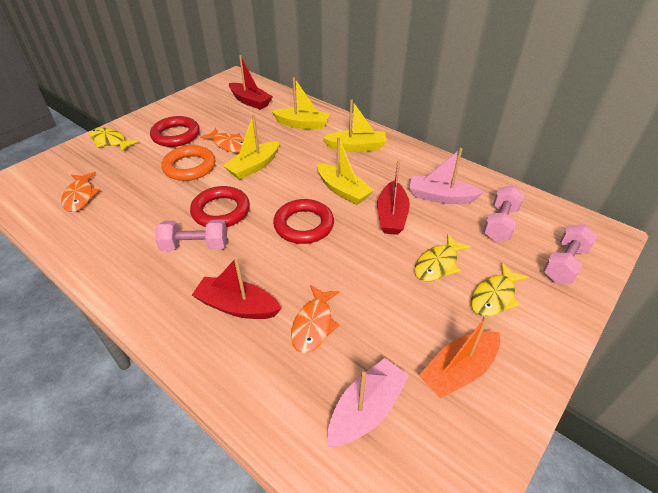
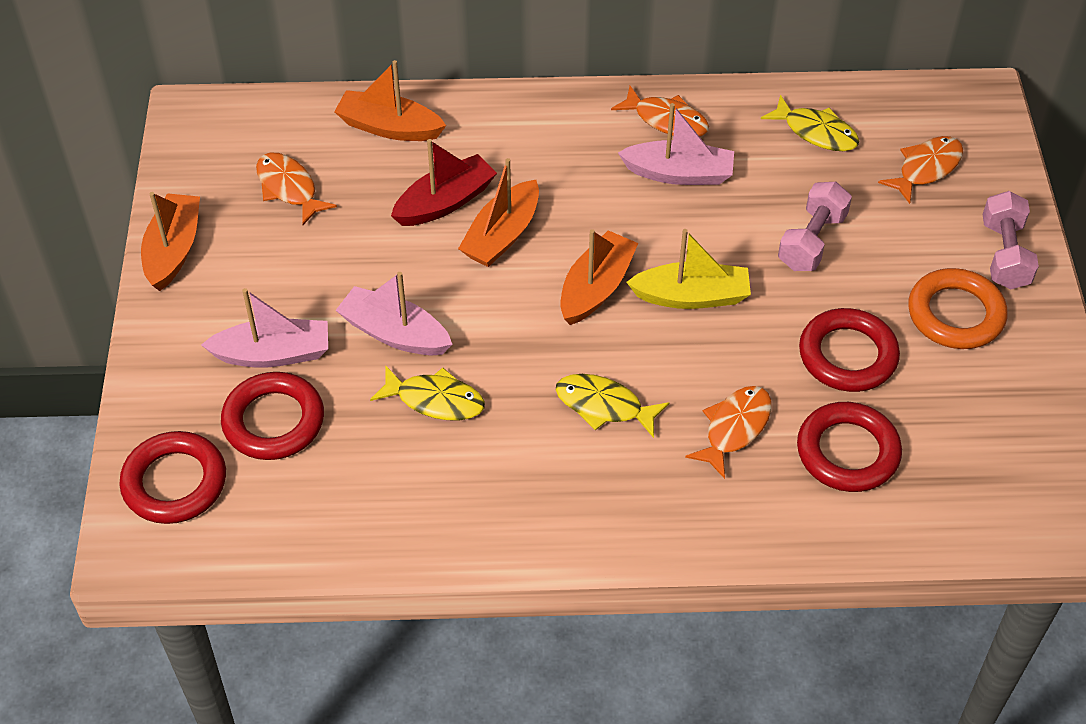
orange boat: [418,315,500,398] = 1 -> [141,192,200,291] [334,60,446,141] [458,158,539,267] [560,229,638,325] = 4
orange fish: [61,172,100,212] [200,128,244,153] [291,285,340,353] = 3 -> [256,152,337,225] [611,86,709,137] [685,386,771,479] [878,136,963,204] = 4
pink boat: [327,358,409,447] [410,148,484,204] = 2 -> [201,288,328,368] [336,272,453,355] [618,103,734,185] = 3
pink dumbbell: [155,220,227,251] [483,185,524,241] [543,225,597,284] = 3 -> [778,182,852,271] [982,191,1039,289] = 2
red boat: [192,257,282,319] [229,55,273,110] [377,160,410,235] = 3 -> [391,139,497,226] = 1
red ring: [150,116,200,147] [190,186,250,227] [273,199,334,244] = 3 -> [119,431,226,524] [221,372,324,460] [797,402,902,492] [799,308,900,392] = 4
yellow boat: [223,115,279,180] [271,77,330,130] [317,137,374,205] [323,99,387,152] = 4 -> [627,229,751,309] = 1

